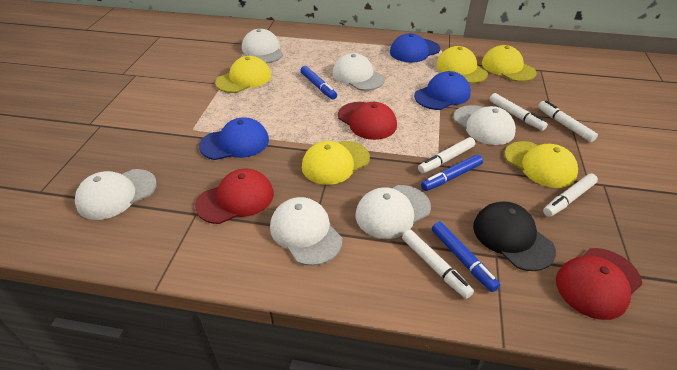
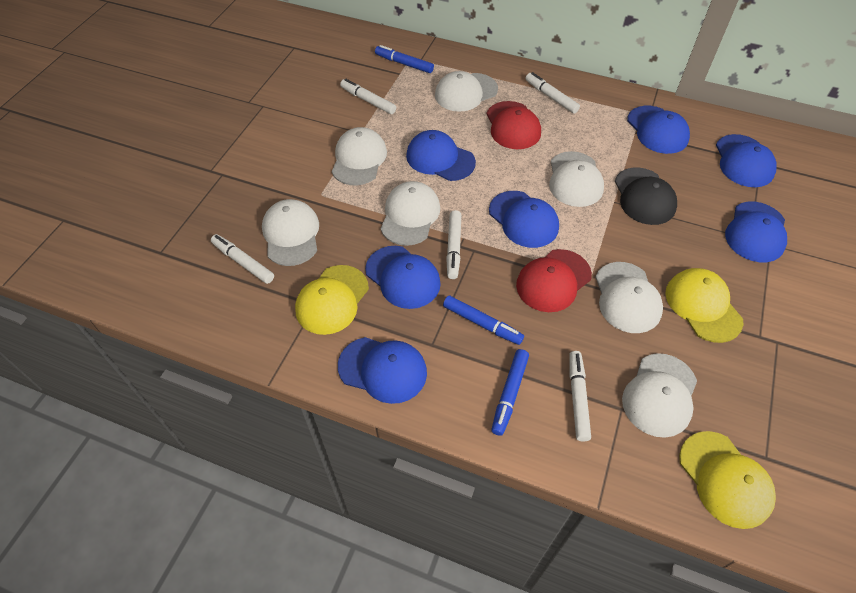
blue cap: [199,117,269,160] [390,33,440,63] [414,71,471,110] = 3 -> [338,337,427,404] [365,246,441,309] [406,130,476,181] [489,191,559,248] [627,106,690,154] [716,134,777,187] [725,202,787,262] = 7
red cap: [195,168,274,224] [338,102,397,140] [556,248,642,320] = 3 -> [487,101,541,149] [516,249,592,312] = 2
white cap: [75,169,157,220] [242,29,283,64] [270,197,342,266] [333,53,385,91] [356,185,431,239] [453,105,516,145] = 6 -> [262,199,319,266] [332,127,387,185] [381,181,440,246] [435,71,498,112] [549,151,604,207] [595,262,663,333] [622,353,697,438] = 7
yellow cap: [215,56,271,93] [302,141,370,185] [436,46,488,84] [482,45,537,82] [504,141,578,188] = 5 -> [295,265,369,335] [666,268,743,343] [679,431,776,529] = 3

